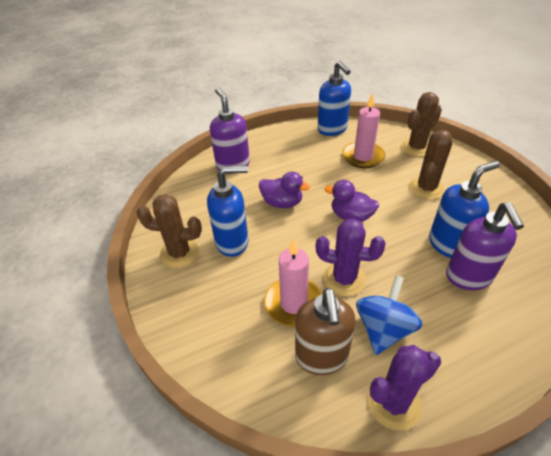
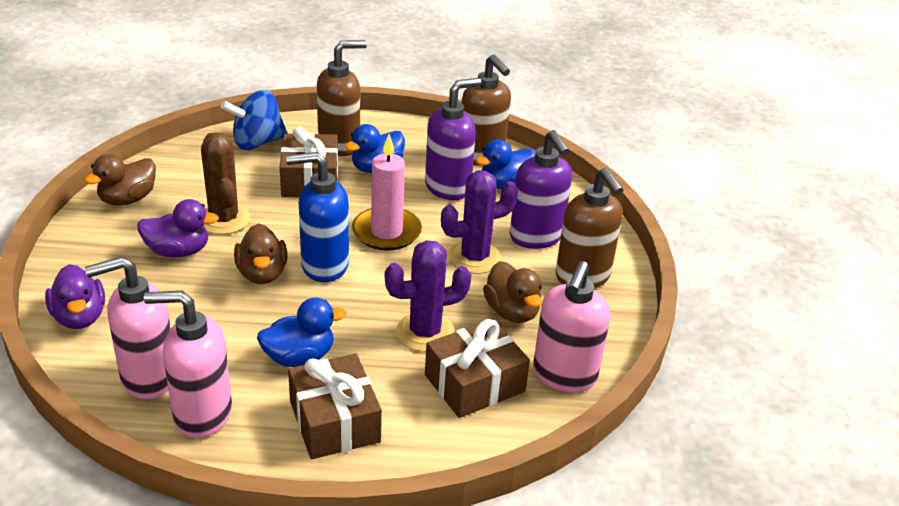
blue duck: none = 0 -> [257,297,346,367] [345,124,405,173] [476,139,535,189] = 3
blue soap dispenser: [207,165,249,257] [318,61,351,136] [429,161,500,258] = 3 -> [286,152,349,282] = 1
brown cactus: [136,194,202,268] [401,92,442,157] [409,130,453,199] = 3 -> [201,132,251,235] = 1
brown duck: none = 0 -> [84,154,156,206] [234,224,287,284] [483,261,542,323] = 3
brown gift: none = 0 -> [280,127,338,197] [288,354,382,459] [425,319,530,418] = 3
brown soap dispenser: [295,288,356,375] = 1 -> [317,40,367,156] [462,54,511,166] [555,168,624,288] = 3
pink candle: [264,238,322,327] [342,93,385,168] = 2 -> [352,134,422,251] = 1
pink soap dispenser: none = 0 -> [85,256,171,399] [144,291,232,438] [533,261,610,392] = 3

